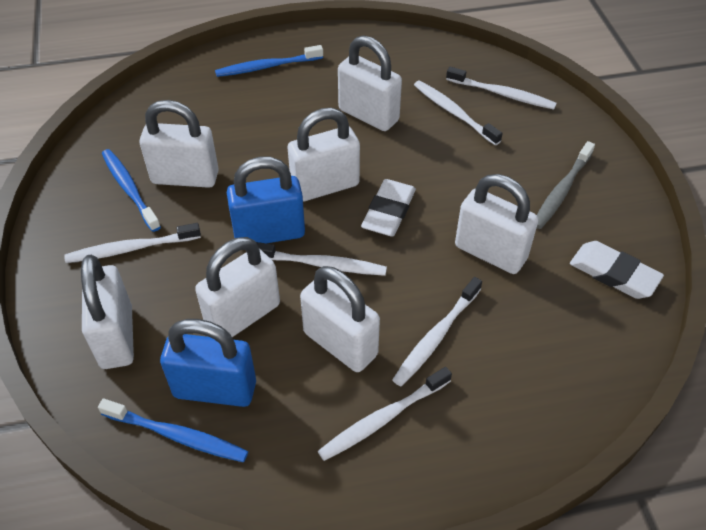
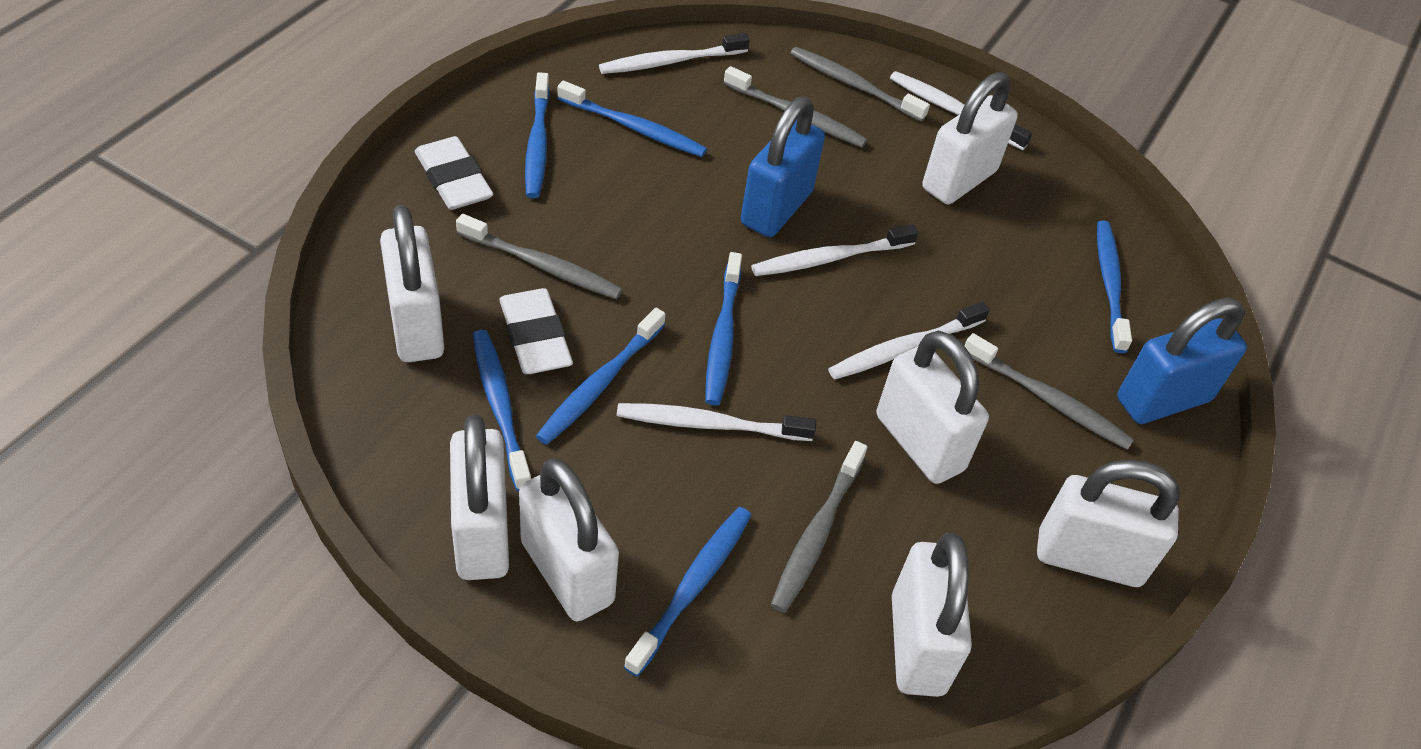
blue toothbrush: [98,399,248,462] [102,149,161,232] [215,45,323,77] = 3 -> [473,330,531,491] [525,72,550,198] [536,308,666,445] [557,81,707,157] [624,507,752,676] [705,252,742,406] [1097,221,1132,353] = 7
grey toothbrush: [537,141,595,229] = 1 -> [456,214,623,299] [724,66,867,148] [771,441,867,613] [790,47,930,122] [965,333,1134,450] = 5
white toothbrush: [64,223,201,263] [256,242,387,276] [318,367,452,461] [392,277,482,386] [414,80,503,145] [446,67,557,110] = 6 -> [599,33,750,74] [617,403,816,441] [751,224,918,276] [828,301,990,379] [890,71,1032,150] = 5

